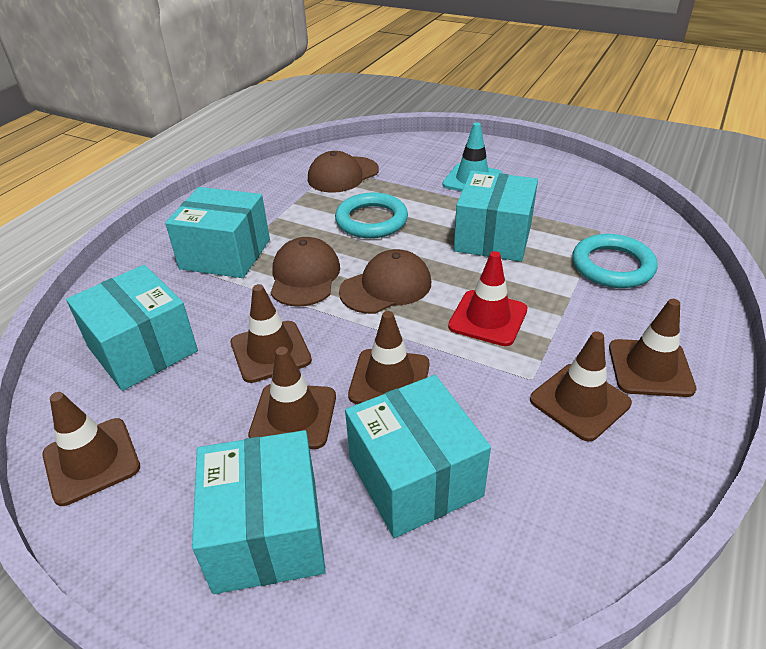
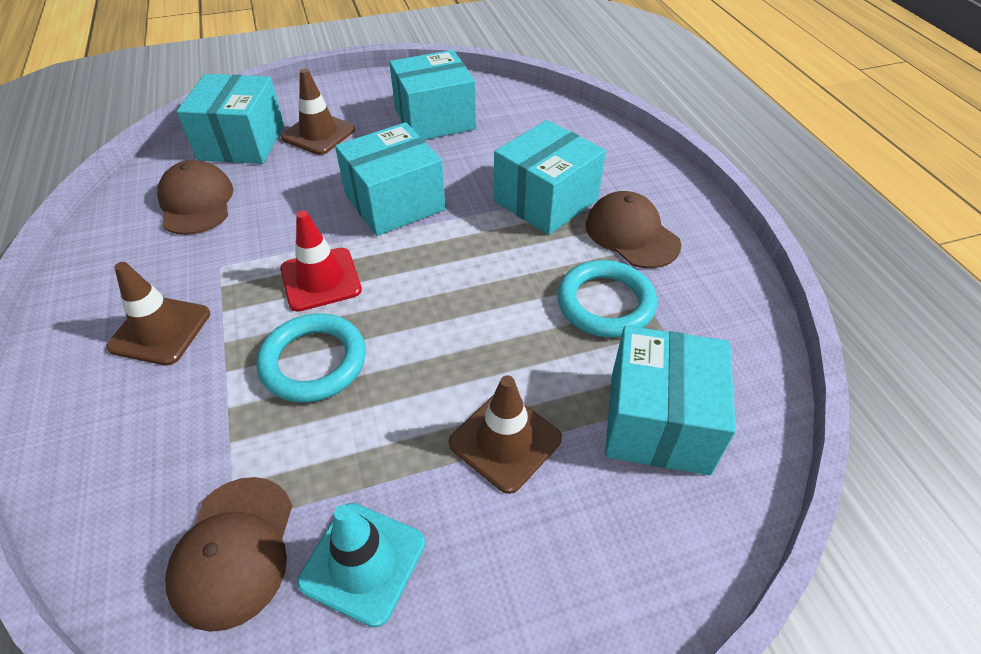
brown traffic cone: [42,392,140,506] [231,284,312,383] [248,347,336,449] [348,311,429,404] [530,331,632,442] [609,299,696,397] = 6 -> [107,262,210,366] [281,69,355,155] [449,375,562,494] = 3

